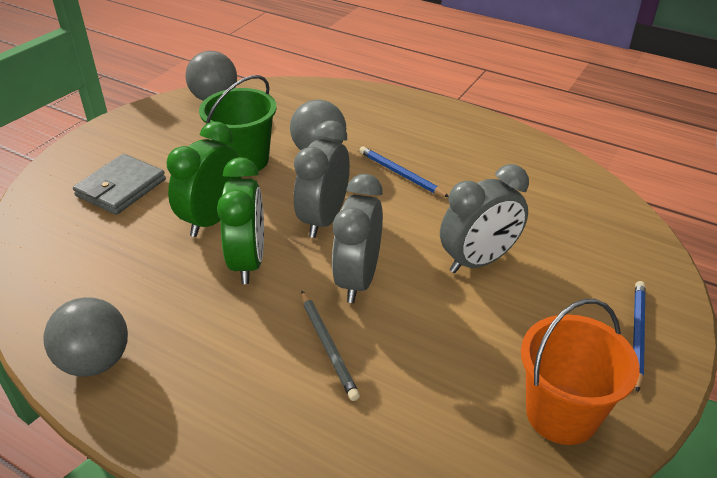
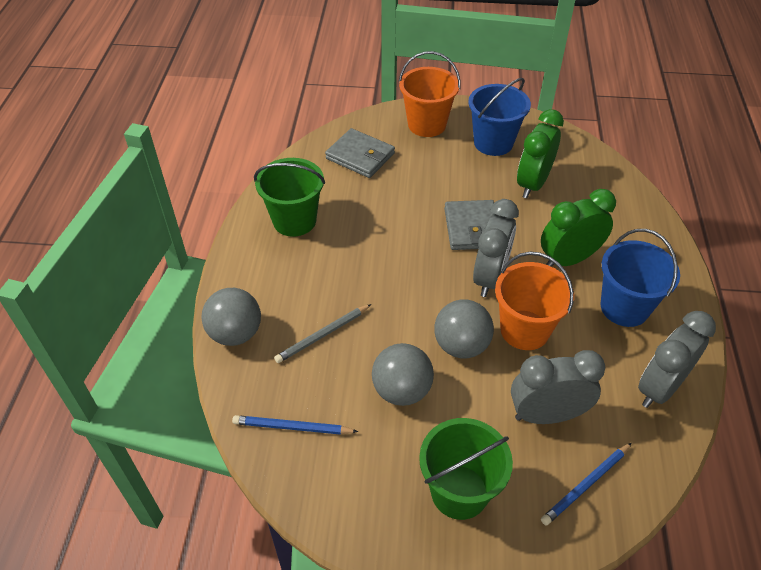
blue bucket: none = 0 -> [468,78,531,156] [601,229,680,327] = 2
green bucket: [199,75,277,171] = 1 -> [254,158,325,237] [419,418,513,520] = 2
grey wallet: [73,154,166,215] = 1 -> [325,128,395,178] [444,200,494,250] = 2
orange bucket: [521,299,640,445] = 1 -> [399,51,461,137] [495,252,574,350] = 2

